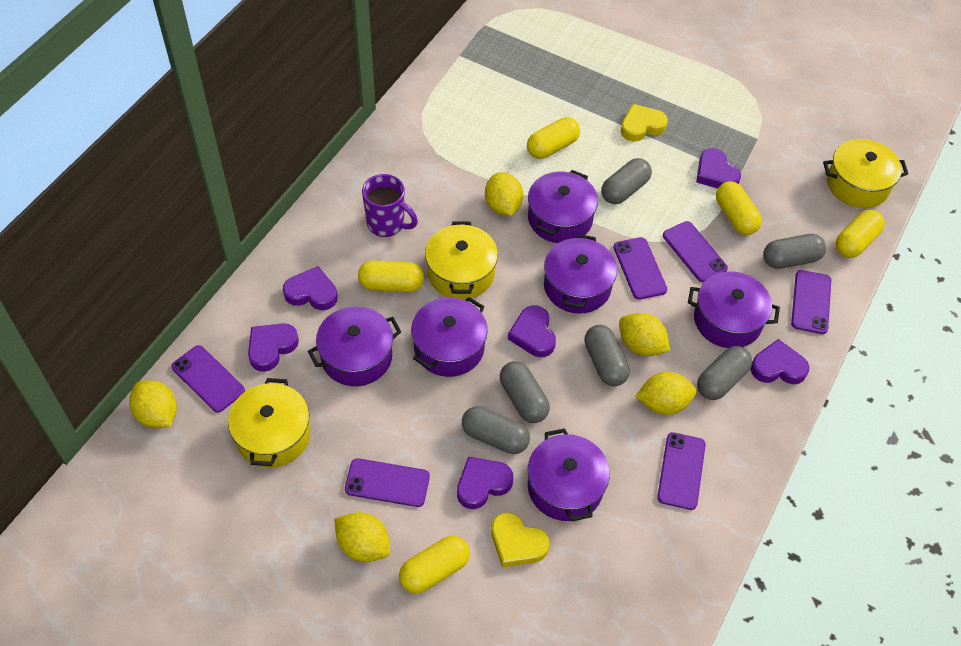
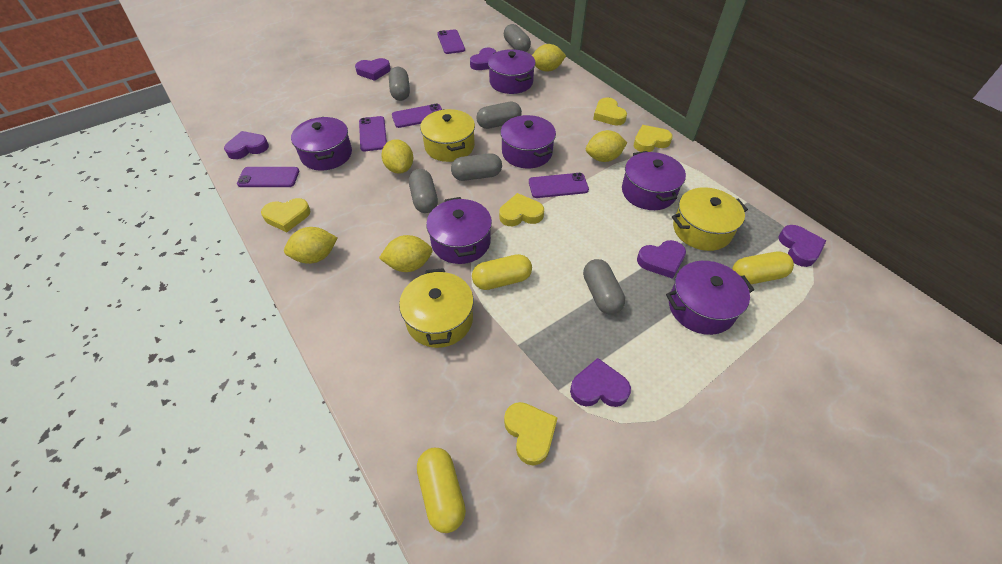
purple mug: [362,174,418,237] = 1 -> none = 0
purple phone: [171,345,245,413] [345,458,430,507] [614,237,667,300] [657,432,706,510] [663,221,728,282] [791,270,831,334] = 6 -> [237,167,299,187] [359,116,387,152] [392,104,442,128] [437,29,465,54] [529,173,589,198] = 5
yellow capsule: [358,260,424,292] [399,536,470,594] [527,117,580,159] [716,182,762,235] [835,210,885,258] = 5 -> [417,448,466,533] [472,254,532,290] [732,252,794,284] = 3
yellow heart: [491,513,550,567] [621,104,668,142] = 2 -> [261,198,311,232] [499,193,544,226] [504,402,558,466] [593,97,627,126] [634,125,673,152] = 5

